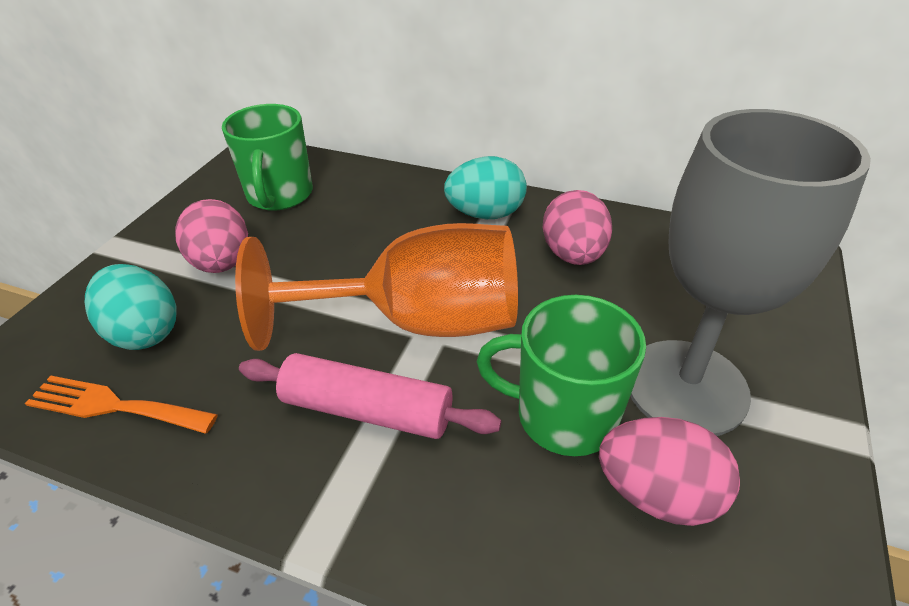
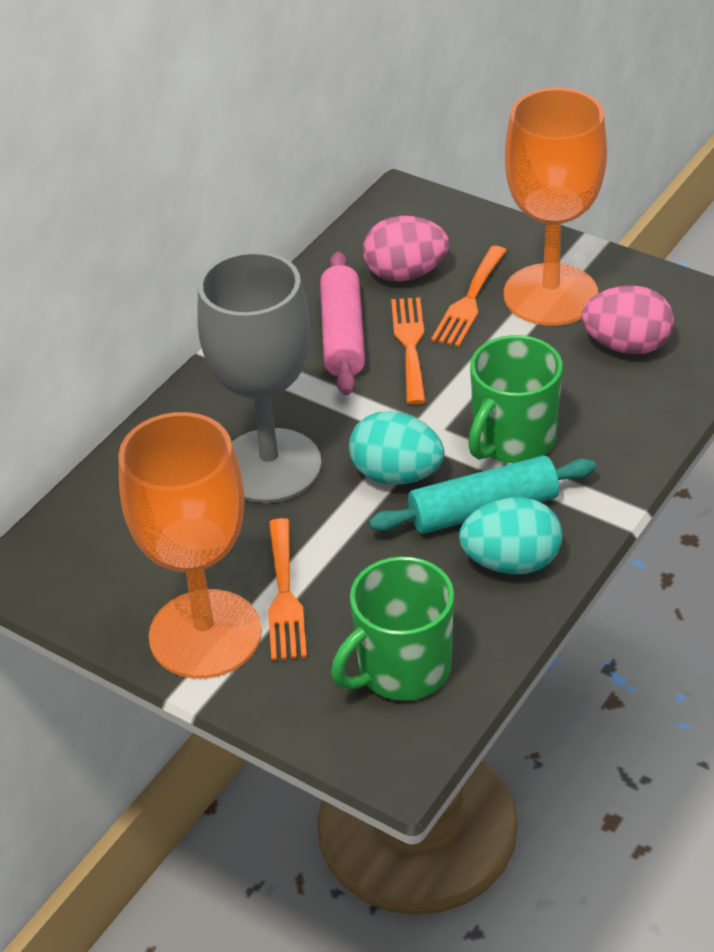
orange fork: [25,376,218,434] = 1 -> [268,518,307,661] [391,297,426,405] [431,246,507,347] = 3
orange goblet: [235,223,518,351] = 1 -> [118,412,262,679] [504,88,607,326] = 2
pink egg: [175,199,248,273] [543,190,612,265] [599,417,740,526] = 3 -> [363,216,449,282] [582,285,674,354] = 2
turquoise rolling pin: none = 0 -> [369,455,596,534] = 1

